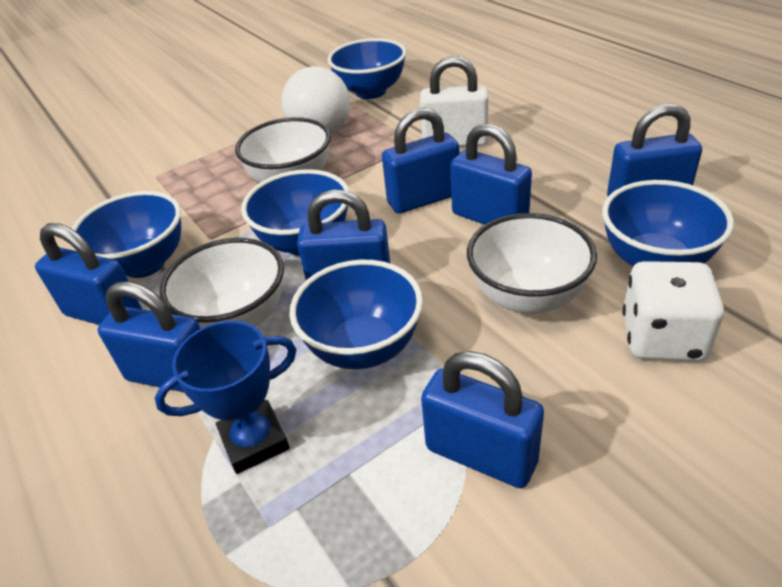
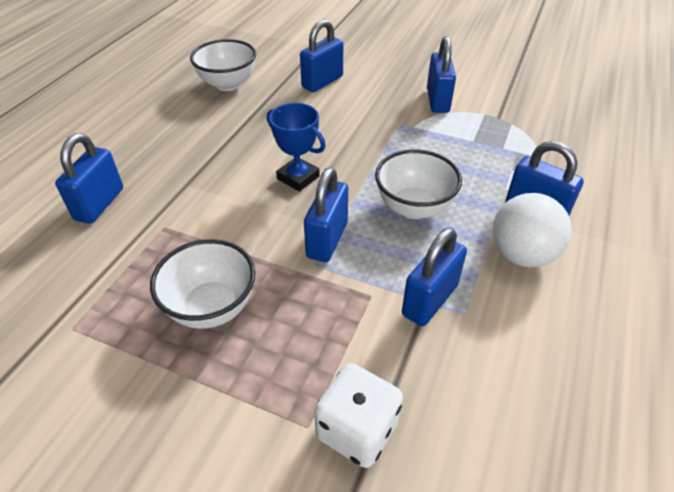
blue bowl: [72,191,181,278] [241,169,350,256] [289,260,423,369] [327,38,406,99] [602,180,734,266] = 5 -> none = 0
blue padlock: [35,223,142,325] [98,282,201,392] [297,190,391,280] [382,108,459,214] [421,351,544,488] [450,124,532,225] [607,103,702,196] = 7 -> [55,133,123,224] [300,19,343,92] [304,167,348,262] [402,228,467,326] [427,36,456,113] [506,141,584,215] = 6
white padlock: [420,56,489,147] = 1 -> none = 0

